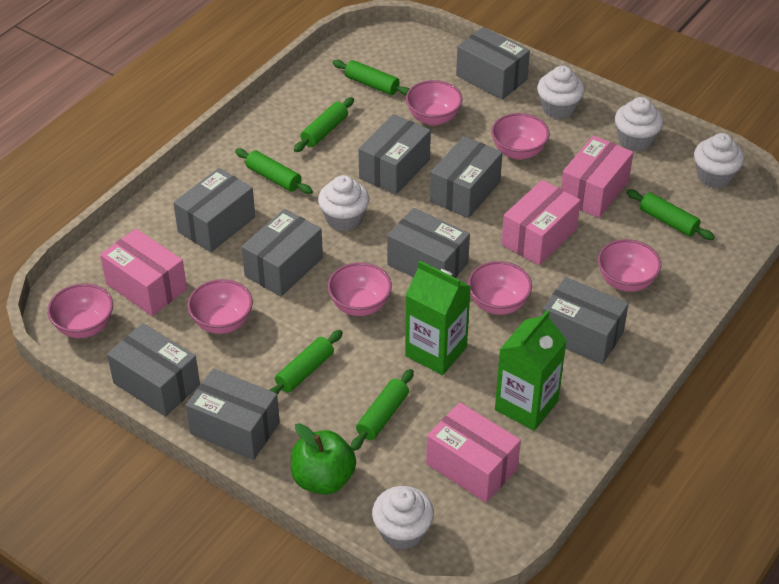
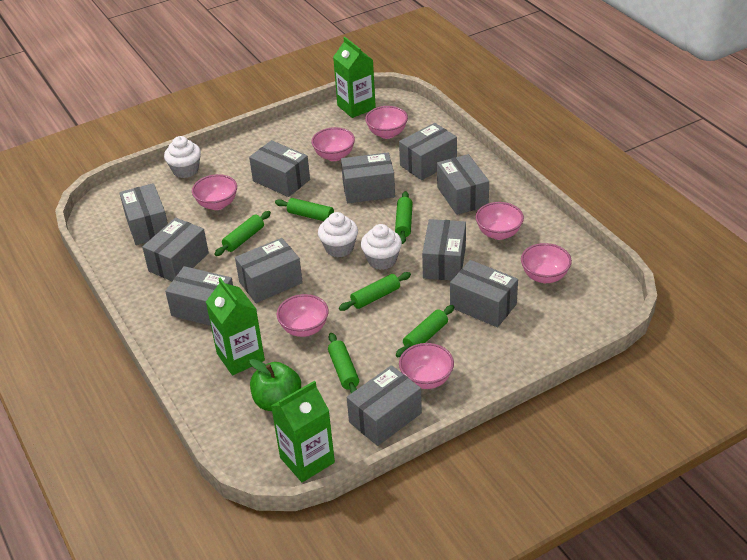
green carton: [405,261,471,375] [495,310,567,431] = 2 -> [206,278,265,375] [271,381,335,482] [333,37,376,118] = 3
grey box: [107,323,200,417] [173,168,255,252] [186,368,280,460] [242,209,323,297] [358,114,431,195] [387,208,470,278] [430,136,503,218] [456,27,530,100] [542,277,629,365] = 9 -> [119,183,168,245] [142,218,209,281] [165,266,233,326] [235,238,303,303] [249,140,310,197] [341,152,395,203] [347,365,422,446] [399,123,457,180] [422,219,466,281] [437,154,489,215] [450,260,518,327] = 11
pink box: [100,229,187,316] [426,402,521,503] [502,180,581,265] [561,135,634,218] = 4 -> none = 0
white cupcake: [318,175,369,232] [372,486,434,550] [537,66,585,119] [615,97,663,151] [694,133,744,188] = 5 -> [164,136,201,178] [318,212,358,257] [361,224,402,270] = 3

